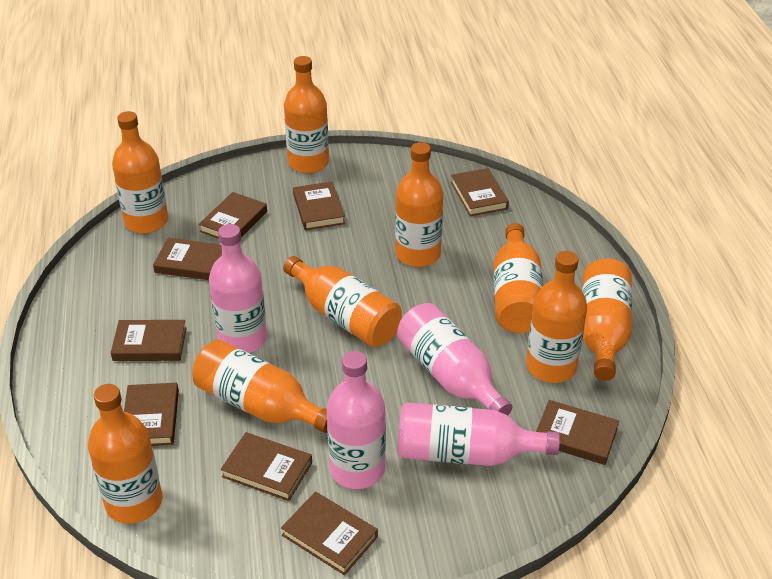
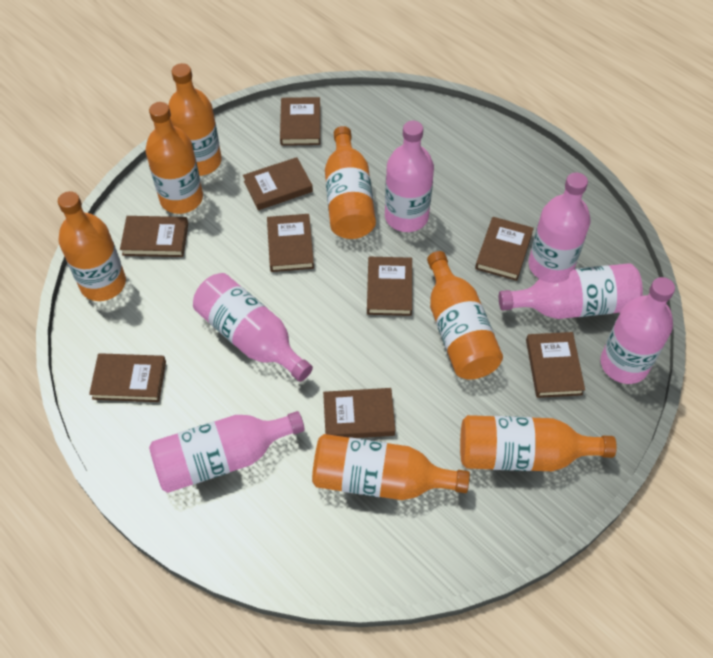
orange bottle: [88,384,162,524] [112,111,168,234] [192,340,327,433] [283,256,402,347] [284,56,329,173] [395,142,443,267] [493,223,543,333] [526,251,587,383] [582,258,632,381] = 9 -> [58,191,126,301] [146,102,203,214] [168,63,222,176] [312,434,470,500] [325,126,376,239] [427,251,503,379] [460,415,617,471] = 7
pink bottle: [209,224,267,353] [326,351,386,489] [397,303,512,416] [398,402,560,466] = 4 -> [149,411,305,493] [193,273,313,382] [385,121,434,232] [499,263,643,319] [529,172,590,279] [600,277,675,384] = 6

